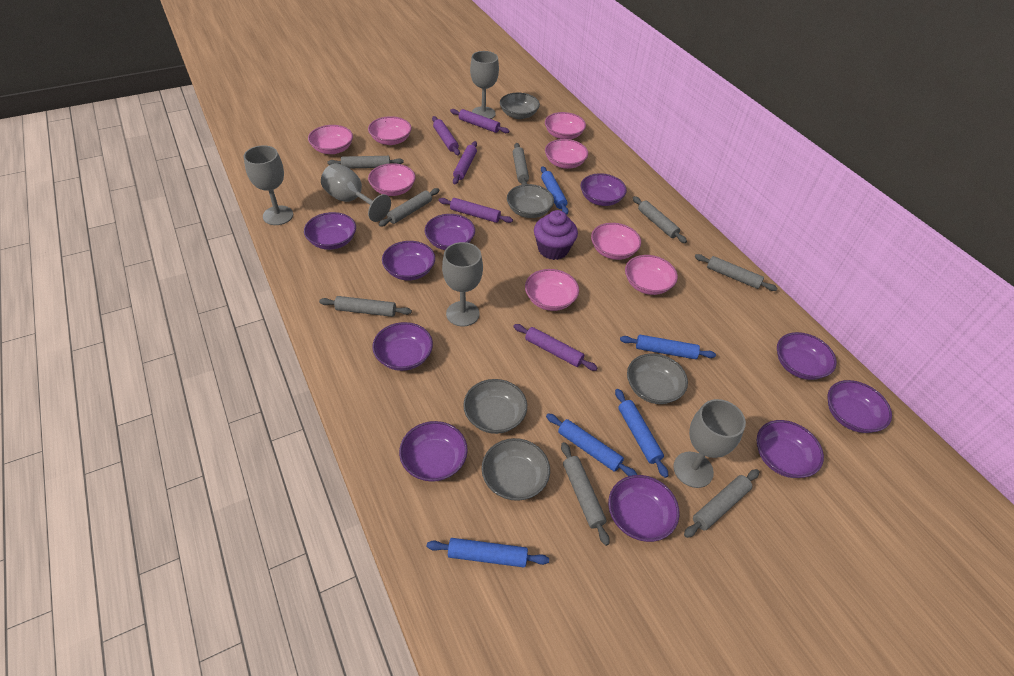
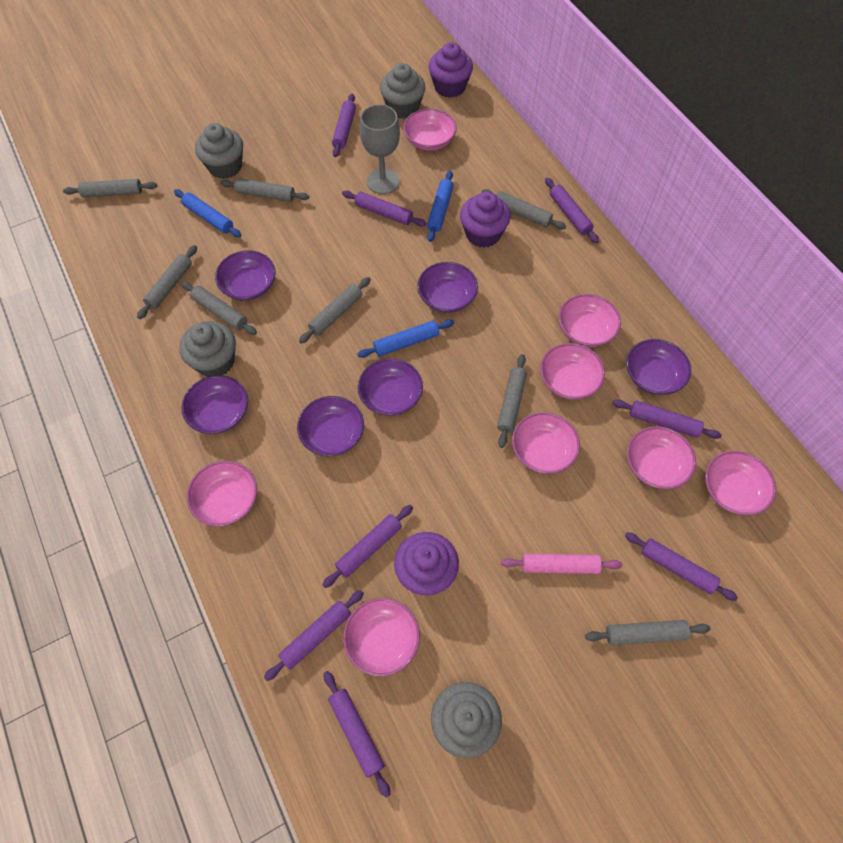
blue rolling pin: [427,538,549,567] [541,166,569,215] [546,413,637,476] [615,389,668,478] [620,335,716,359] = 5 -> [174,189,241,237] [358,319,454,358] [427,171,454,242] = 3
grey bowl: [463,379,527,434] [482,438,550,501] [500,93,540,119] [507,184,554,218] [627,353,688,404] = 5 -> none = 0
grey cupcake: none = 0 -> [179,321,236,377] [195,123,243,179] [380,63,425,119] [431,682,502,758] = 4
grey goblet: [244,145,293,225] [321,163,391,222] [442,242,483,327] [470,51,499,119] [673,399,746,488] = 5 -> [360,104,400,194] = 1
pink rolling pin: none = 0 -> [501,554,622,574] = 1
purple bowl: [304,212,356,250] [372,322,433,371] [382,241,435,280] [399,421,468,482] [425,214,475,250] [581,173,627,206] [608,475,679,542] [757,420,824,478] [777,332,837,380] [828,380,892,433] = 10 -> [182,375,248,434] [215,250,276,301] [297,396,364,456] [358,358,423,416] [417,262,478,313] [626,339,691,395] = 6
purple cupcake: [534,210,578,260] = 1 -> [394,532,459,595] [429,42,473,98] [460,192,511,248] = 3
purple rolling pin: [432,116,460,156] [439,198,513,223] [450,109,509,133] [453,141,477,184] [513,324,597,371] = 5 -> [264,590,364,681] [322,505,413,588] [324,671,390,798] [332,94,356,157] [342,191,426,226] [545,178,599,243] [612,399,722,439] [625,532,738,601] = 8

